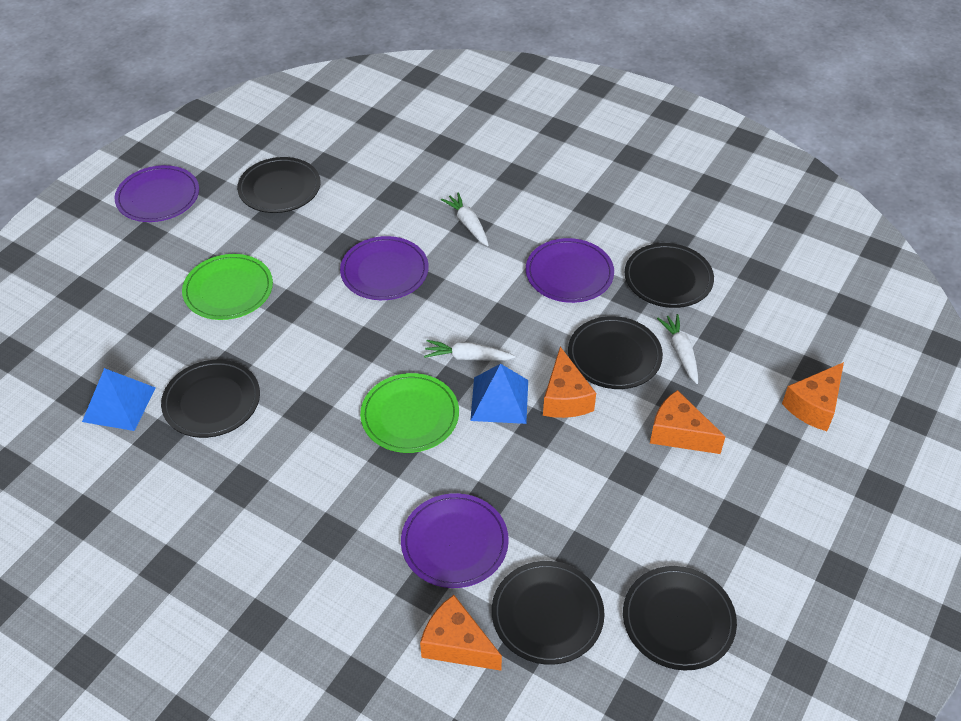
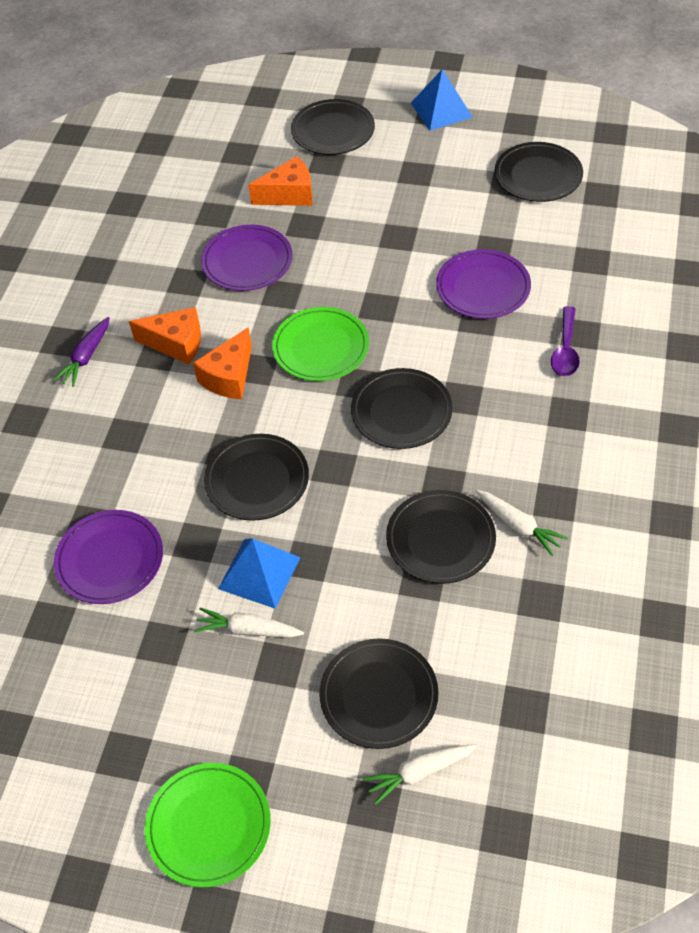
orange cheese: [420,595,502,671] [543,347,596,418] [650,390,726,454] [782,362,844,431] = 4 -> [129,307,201,365] [193,327,252,399] [248,156,313,206] = 3
purple carrot: none = 0 -> [53,317,110,387] = 1
purple plate: [114,165,199,222] [340,236,429,300] [401,493,509,588] [526,238,614,303] = 4 -> [54,510,163,604] [201,225,293,291] [436,249,531,319] = 3
purple spoon: none = 0 -> [551,306,580,376] = 1

